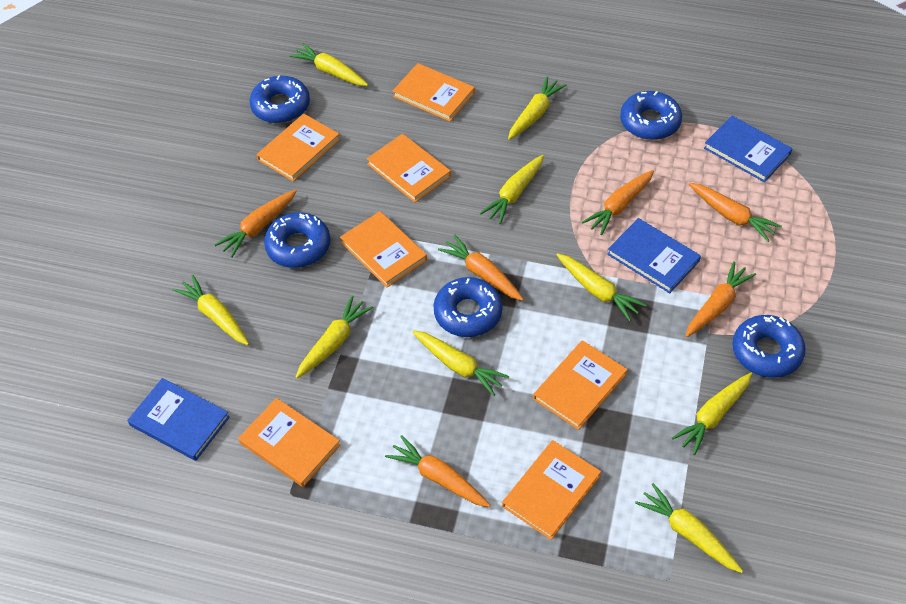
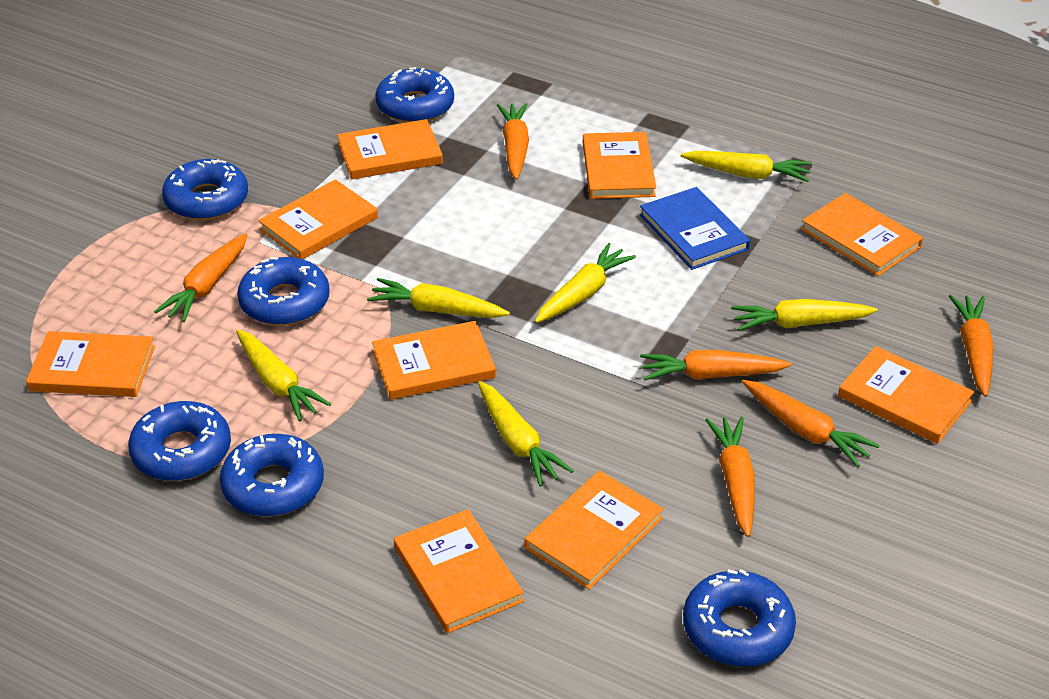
blue book: [127,378,230,461] [607,218,701,293] [704,116,793,182] = 3 -> [640,187,750,270] = 1
blue donut: [250,75,310,123] [264,212,330,268] [434,277,503,337] [620,91,682,140] [732,315,806,378] = 5 -> [128,401,231,481] [162,159,248,220] [220,434,324,517] [237,257,330,326] [375,67,454,123] [683,569,796,666] = 6
orange book: [238,398,341,487] [257,114,340,182] [340,211,427,287] [367,134,451,203] [393,63,475,122] [502,440,601,540] [533,340,628,430] = 7 -> [26,331,155,397] [258,179,378,259] [337,119,443,179] [372,321,496,400] [394,509,524,634] [524,470,664,590] [583,132,656,199] [801,193,923,276] [838,346,975,444] = 9
yellow carrot: [173,275,249,345] [289,43,368,86] [295,296,373,379] [412,331,509,396] [479,155,544,224] [508,76,567,140] [556,253,646,321] [635,483,743,573] [672,373,752,455] = 9 -> [236,330,331,421] [367,278,510,318] [478,381,573,487] [535,243,636,323] [681,151,812,182] [731,299,877,331] = 6

